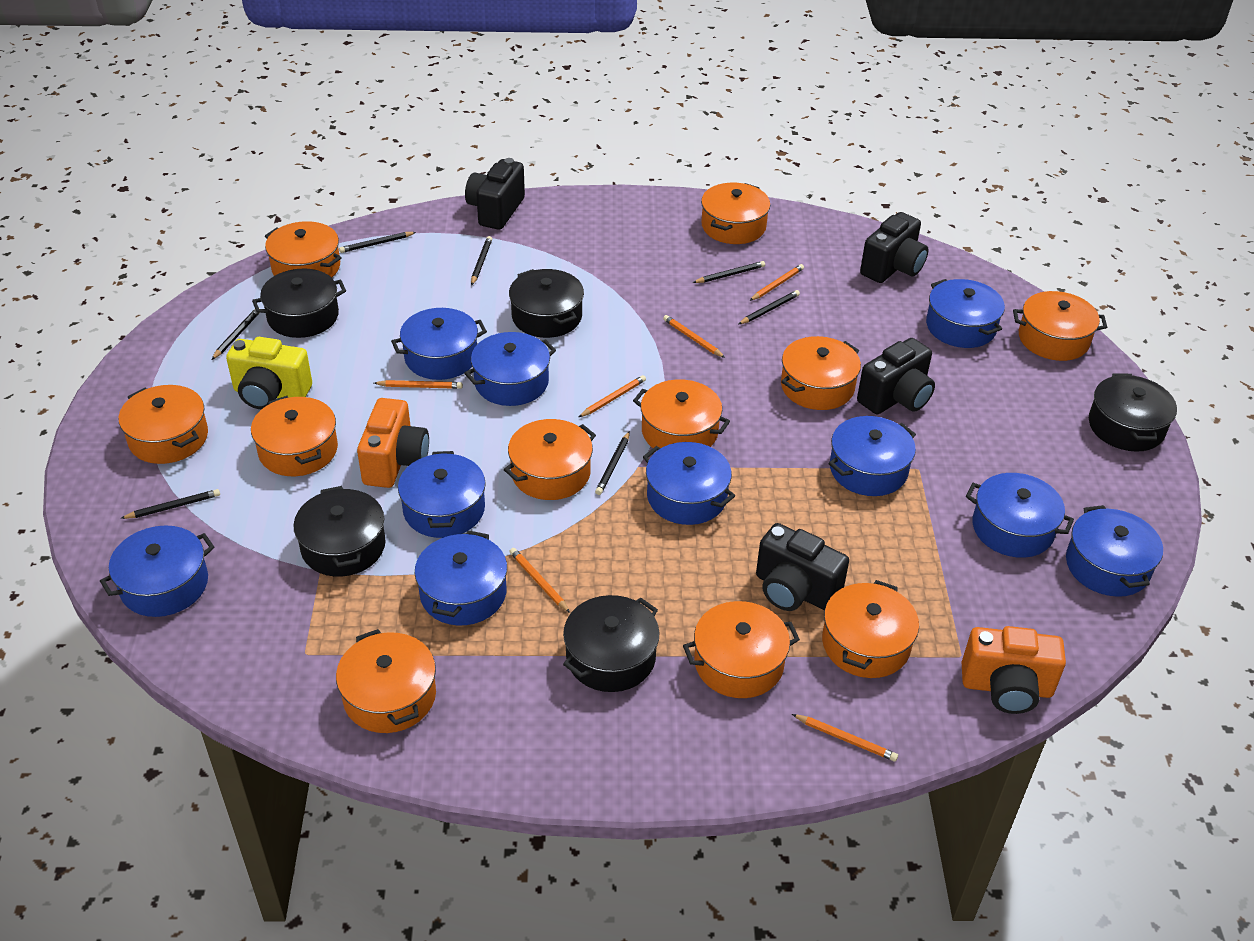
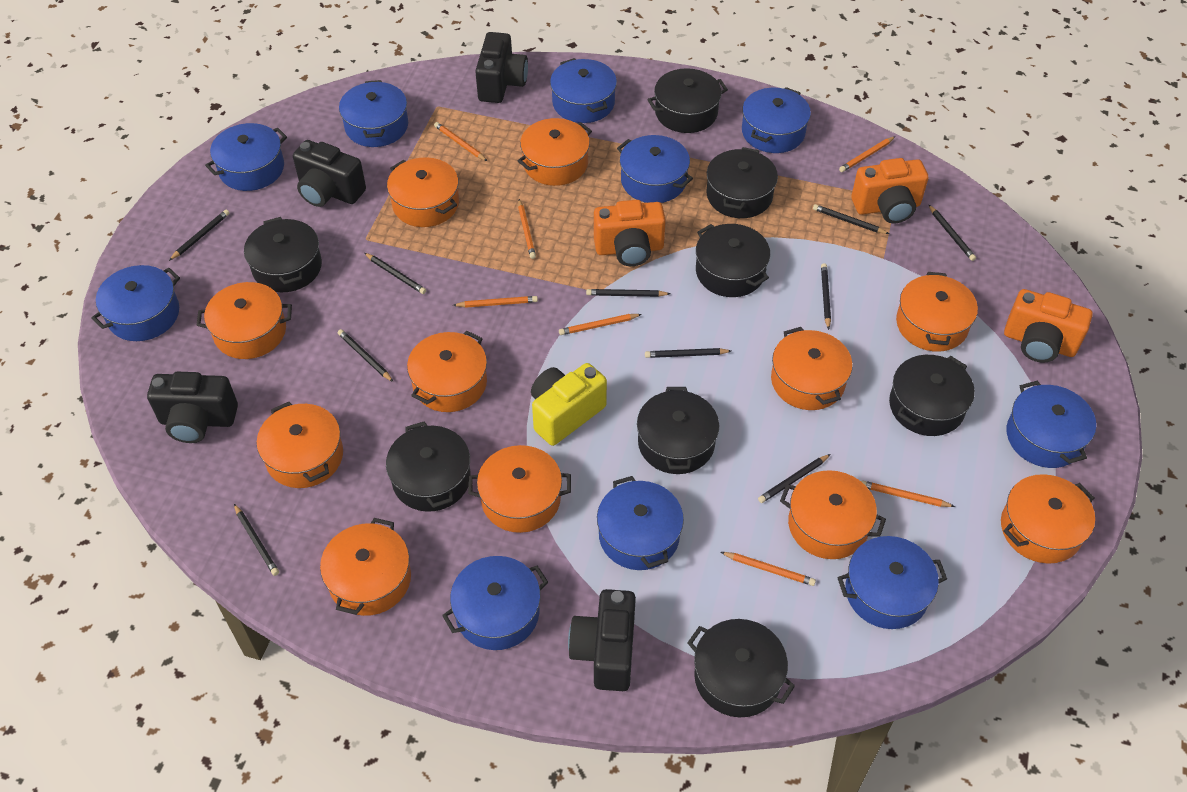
black pencil: [120,489,220,519] [212,308,260,360] [339,232,416,253] [471,236,492,286] [595,431,630,495] [692,261,765,283] [739,290,800,324] = 7 -> [169,210,230,261] [234,504,279,576] [338,329,393,382] [364,253,426,294] [586,289,670,297] [645,348,731,358] [758,454,831,503] [813,204,889,234] [821,263,831,330] [929,205,976,261] = 10
black pot: [252,269,346,338] [294,486,385,577] [509,269,584,338] [563,595,659,692] [1089,373,1177,452] = 5 -> [244,217,322,292] [386,421,471,512] [637,387,719,474] [647,68,728,133] [687,619,795,717] [696,224,770,297] [706,147,778,218] [889,355,975,436] = 8
orange camera: [357,398,429,488] [962,626,1066,714] = 2 -> [594,200,666,266] [851,158,929,224] [1004,289,1093,363] = 3
orange pencil: [374,380,463,389] [509,548,570,613] [579,375,646,417] [663,315,725,358] [750,264,804,301] [792,714,898,762] = 6 -> [434,122,487,161] [453,296,538,308] [518,199,536,259] [559,314,642,335] [721,552,816,586] [839,136,895,172] [861,480,955,507] = 7

